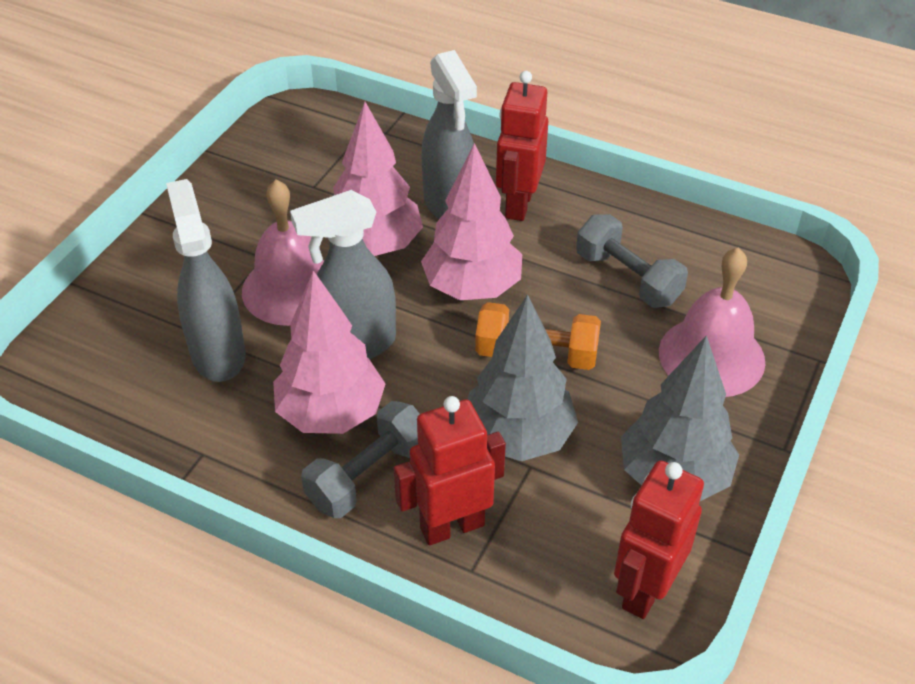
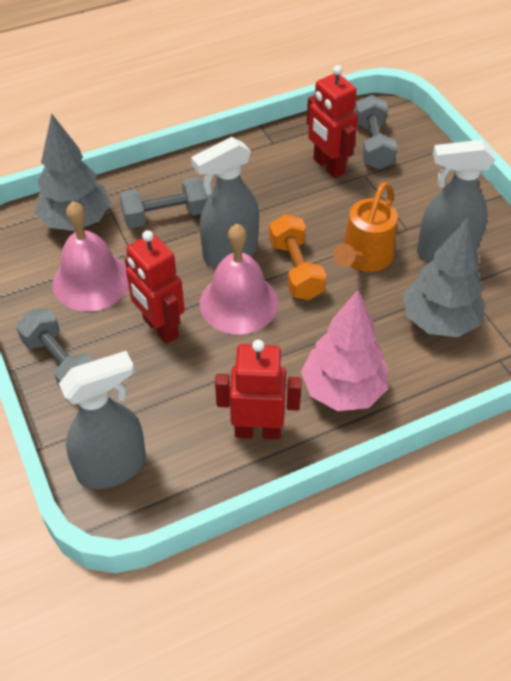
grey dumbbell: [301,401,420,518] [576,214,688,308] = 2 -> [16,308,94,389] [119,177,208,228] [355,95,397,169] = 3
orange watering can: none = 0 -> [333,182,398,272] = 1
pink tree: [273,270,385,434] [333,102,423,256] [421,143,522,300] = 3 -> [301,290,388,411] = 1

